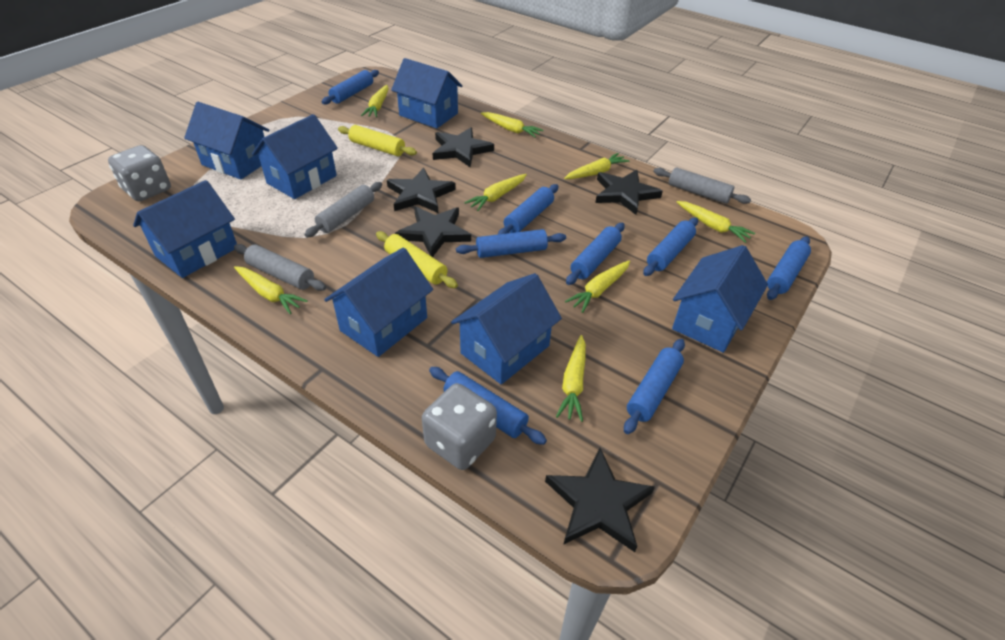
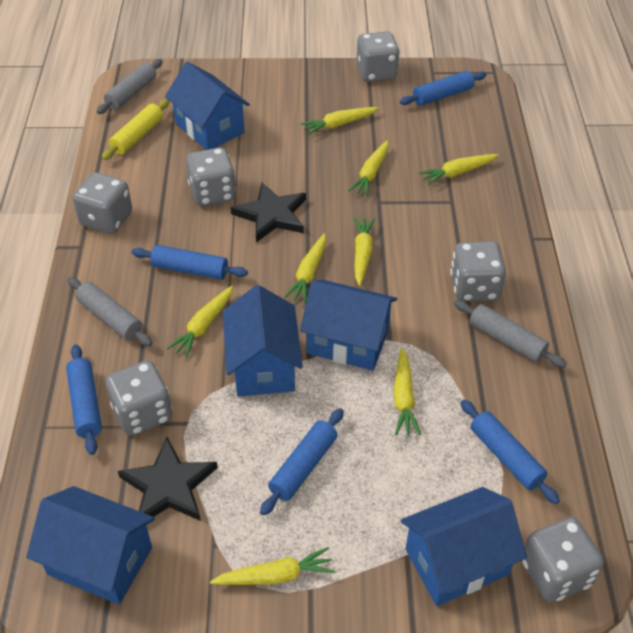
black star: [387,168,456,213] [395,207,471,257] [433,127,494,167] [545,448,655,552] [595,170,663,215] = 5 -> [118,437,218,521] [230,183,306,242] = 2
blue house: [133,180,237,278] [184,102,269,180] [252,114,338,199] [324,247,433,357] [391,58,463,128] [451,273,562,384] [672,245,768,353] = 7 -> [26,486,155,605] [165,62,250,150] [223,285,303,397] [300,280,397,371] [401,487,527,606] = 5
blue rolling pin: [322,70,379,105] [429,367,547,445] [456,229,566,258] [498,184,558,234] [566,223,625,285] [624,339,685,434] [643,217,698,276] [767,236,811,300] = 8 -> [66,344,102,455] [132,245,248,280] [260,408,344,515] [400,71,487,106] [460,400,560,504] = 5
grey dice: [108,145,171,201] [422,383,497,470] = 2 -> [73,172,132,234] [106,360,172,436] [186,147,236,206] [356,31,400,82] [450,241,506,302] [522,517,604,603] = 6
yellow rolling pin: [338,125,417,156] [376,231,458,288] = 2 -> [102,99,169,160] = 1

